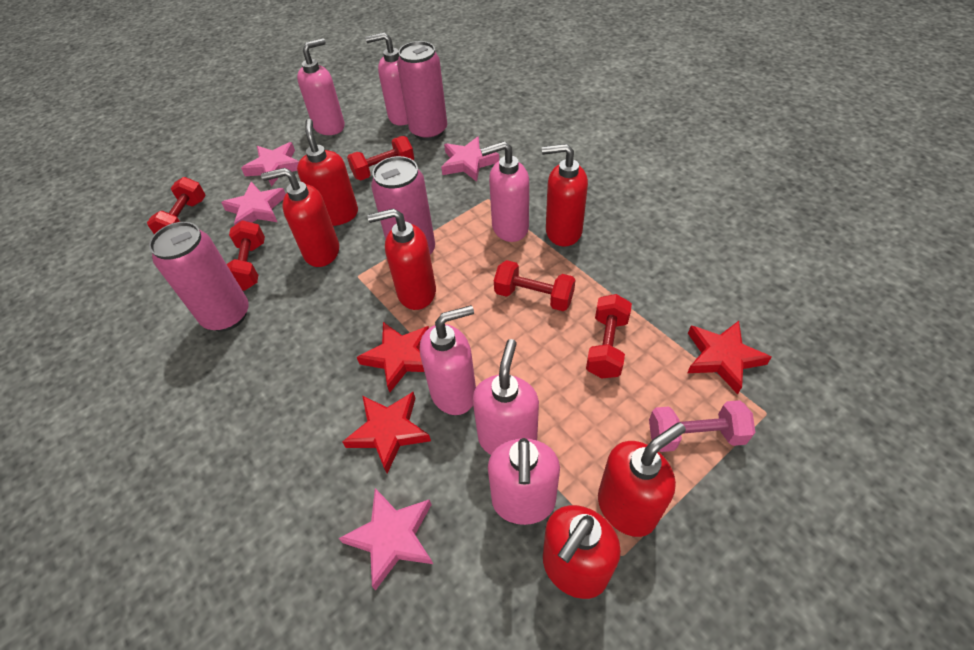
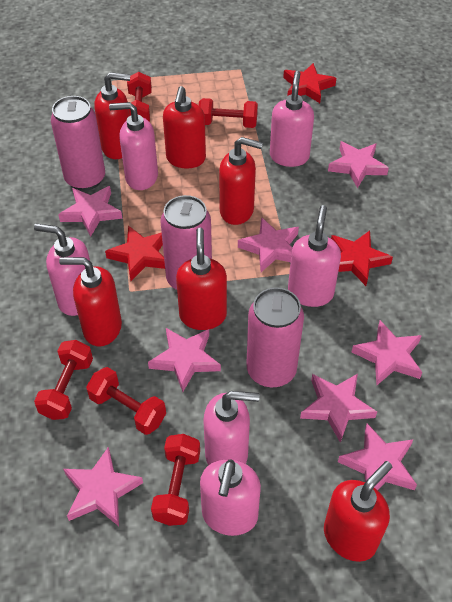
pink dumbbell: [649,400,755,452] = 1 -> none = 0
pink star: [221,182,286,225] [241,142,299,187] [339,488,433,590] [441,136,499,182] = 4 -> [58,186,122,237] [63,447,143,526] [148,328,221,392] [238,217,299,272] [300,374,377,443] [328,141,389,188] [338,423,417,490] [352,320,422,385] = 8

